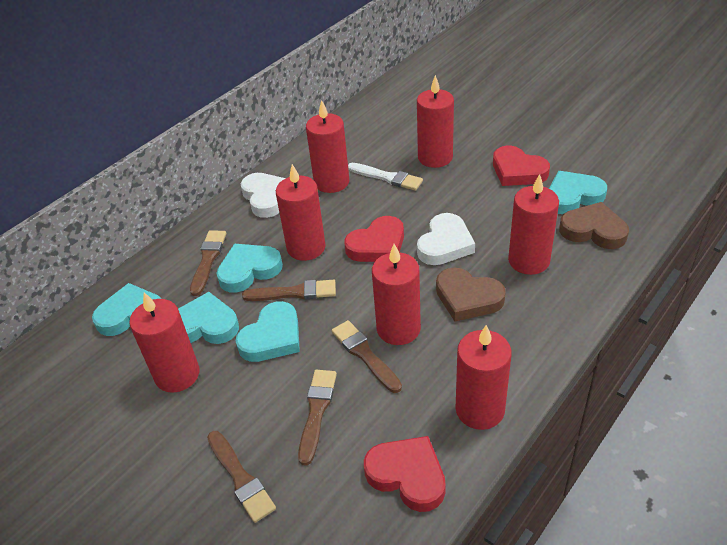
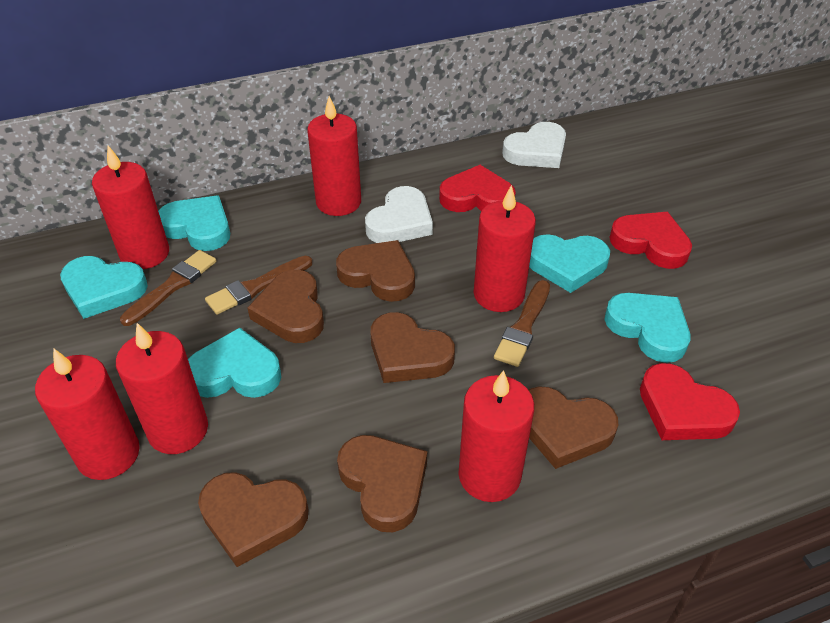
brown brush: [190,230,226,296] [207,431,276,523] [242,280,336,301] [298,370,337,466] [332,320,402,393] = 5 -> [120,250,216,326] [205,256,313,315] [494,280,550,367] = 3
brown heart: [436,267,506,322] [559,202,629,249] = 2 -> [198,472,309,567] [247,270,324,343] [336,240,415,302] [337,435,427,532] [371,312,455,383] [529,386,618,469] = 6
red candle: [129,292,200,393] [276,164,326,261] [306,100,349,193] [372,244,421,345] [417,75,454,168] [456,325,512,430] [508,174,559,275] = 7 -> [35,348,140,480] [92,146,169,269] [116,323,208,454] [307,96,361,216] [458,370,534,502] [473,185,536,312] = 6
white brush: [348,163,423,191] = 1 -> none = 0

